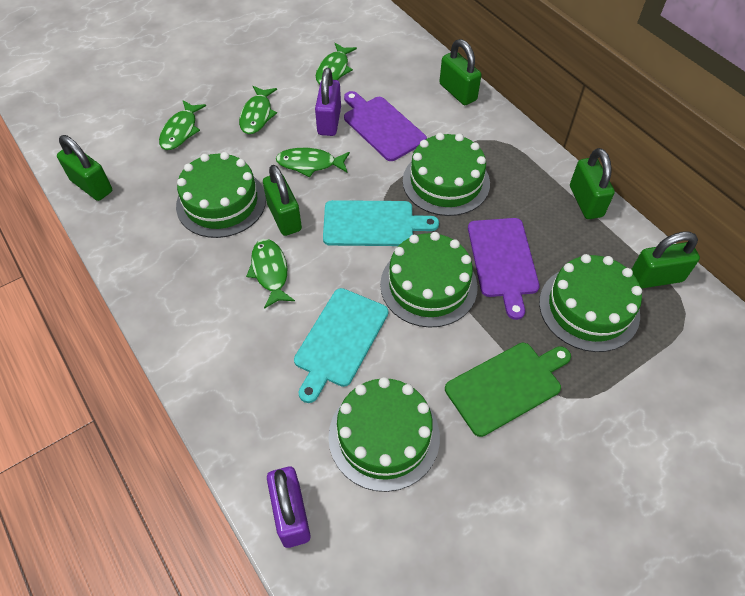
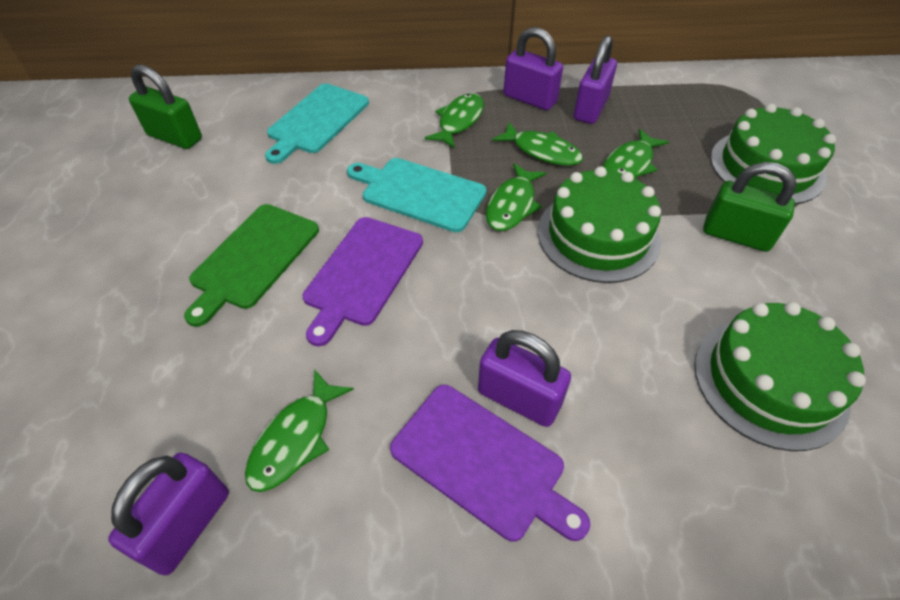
green cake: [176,152,266,238] [328,377,440,492] [380,232,478,328] [403,133,490,216] [539,254,642,352] = 5 -> [538,166,661,283] [694,302,866,451] [711,104,836,205] = 3
green padlock: [57,135,112,201] [263,165,302,236] [439,39,481,105] [570,148,615,219] [631,232,700,288] = 5 -> [129,64,202,149] [703,162,797,252] = 2
purple padlock: [267,467,311,548] [315,68,341,136] = 2 -> [108,452,229,575] [478,330,571,427] [504,27,563,110] [574,35,617,124] = 4

